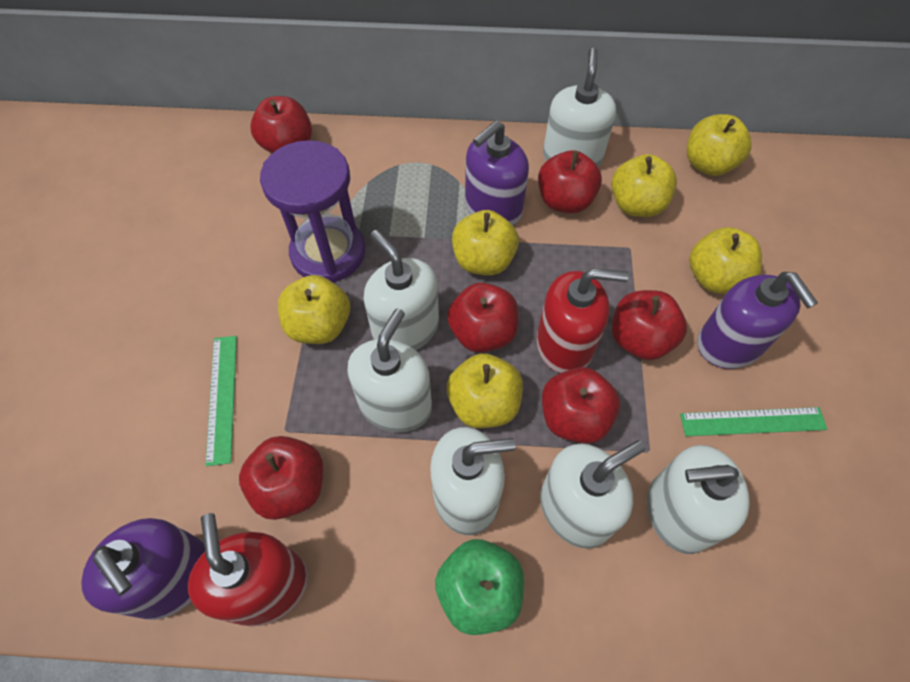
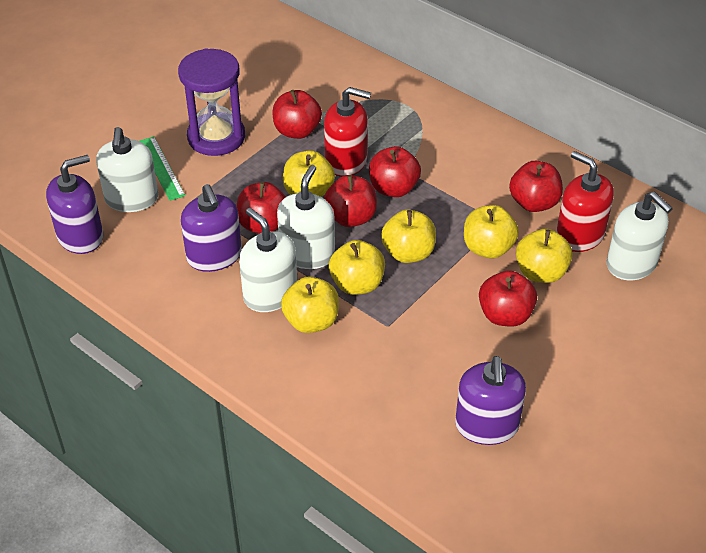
green apple: [435,539,524,635] = 1 -> none = 0
green ruler: [206,336,237,466] [680,407,827,436] = 2 -> [140,136,185,201] = 1
white soap dispenser: [347,308,432,433] [364,230,439,350] [430,427,515,535] [540,440,645,549] [543,48,616,167] [647,445,750,554] = 6 -> [96,127,159,212] [239,208,297,312] [277,165,335,269] [606,192,673,280] = 4

